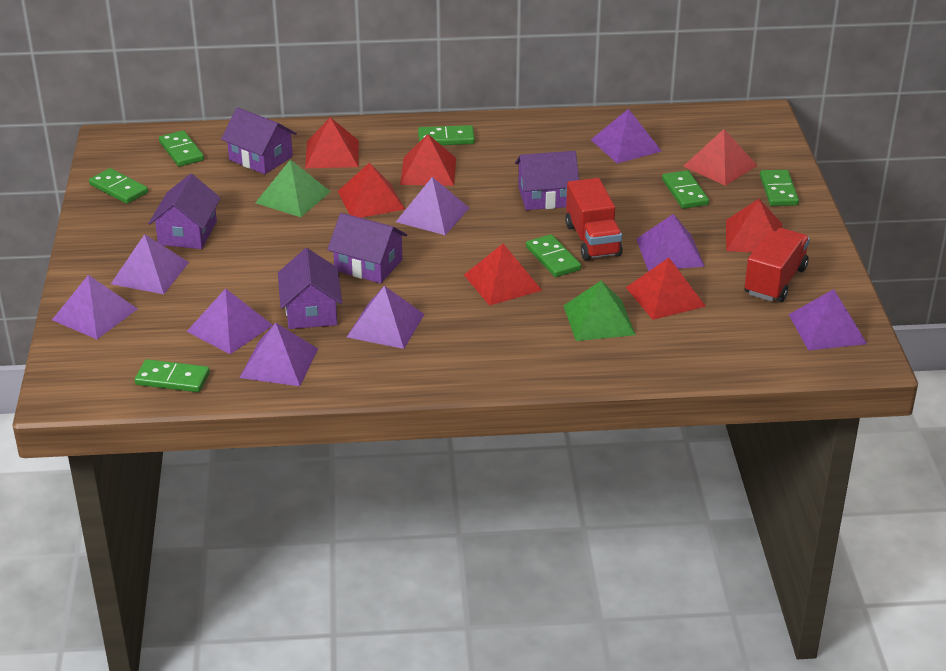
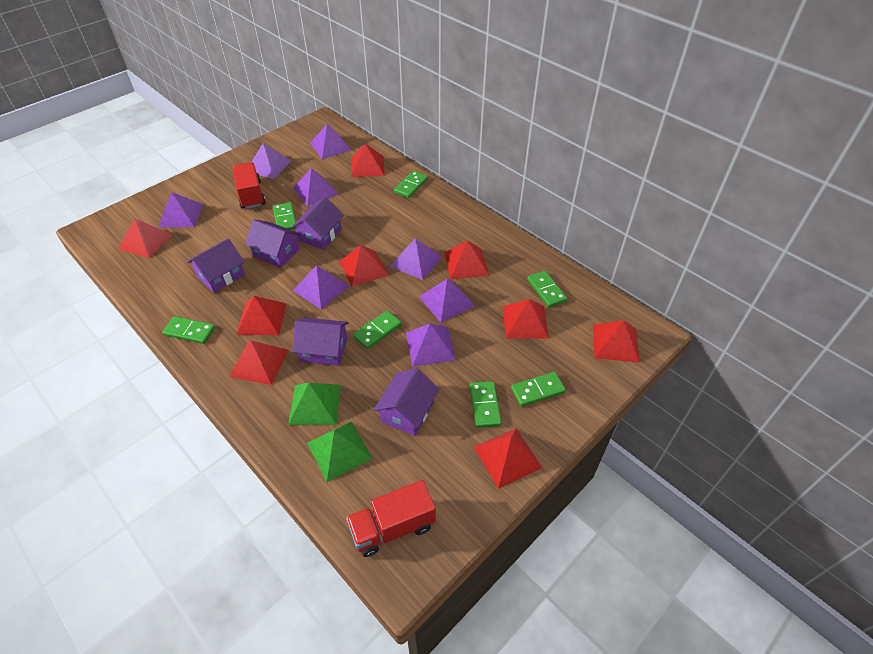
purple pyramid: [52,275,138,339] [111,234,189,294] [186,288,273,354] [240,323,318,386] [347,286,425,349] [396,177,469,235] [591,109,662,164] [636,214,705,271] [788,289,867,351] = 9 -> [158,192,203,228] [252,143,291,179] [293,168,339,207] [293,265,349,309] [310,124,351,159] [390,238,442,280] [406,323,456,367] [419,278,475,323] = 8
red pyramid: [305,117,359,168] [338,162,405,218] [400,134,456,186] [464,244,542,306] [626,258,706,320] [683,129,758,186] [726,199,782,253] = 7 -> [118,218,173,258] [229,341,289,385] [236,296,287,335] [339,245,389,287] [351,144,385,177] [444,240,489,280] [474,428,542,489] [503,299,549,339] [593,320,640,363] = 9

